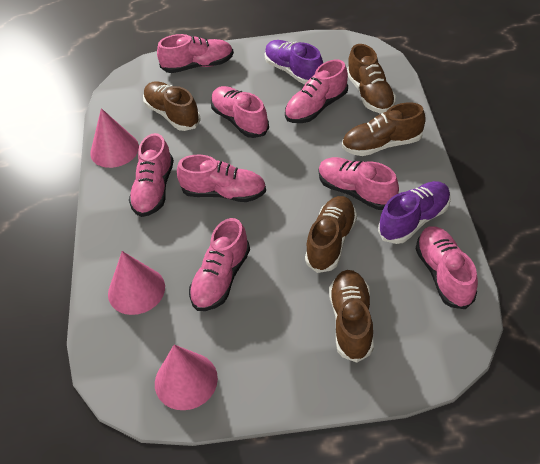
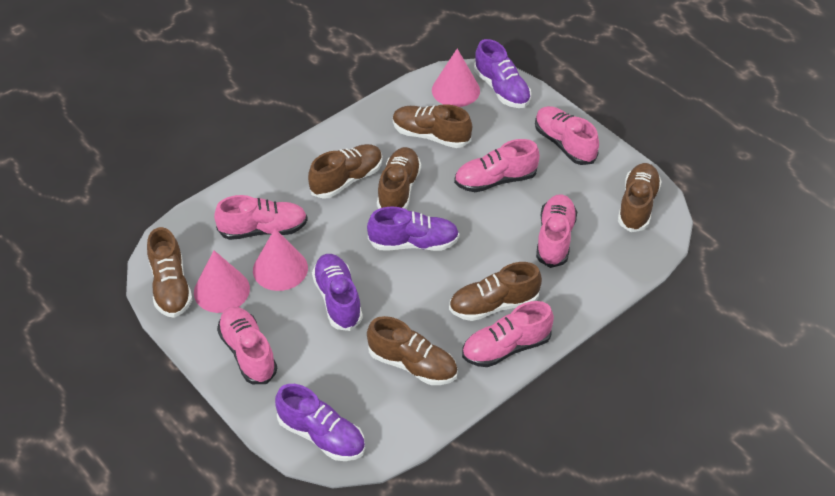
brown shoe: [143,81,201,131] [305,196,357,273] [329,270,374,363] [342,102,426,156] [347,44,396,113] = 5 -> [147,227,192,318] [308,144,383,199] [367,316,458,385] [377,147,421,210] [393,104,472,148] [449,262,542,321] [618,163,662,232] = 7
pink shoe: [129,133,174,217] [157,34,234,73] [177,155,266,202] [189,218,250,311] [211,86,269,138] [285,60,348,123] [319,157,399,210] [416,226,478,309] = 8 -> [214,195,308,240] [217,307,277,384] [454,139,540,192] [462,301,554,367] [535,106,599,165] [536,194,577,268] = 6
purple shoe: [265,40,323,85] [378,181,451,244] = 2 -> [275,384,365,461] [312,254,363,331] [367,207,459,251] [474,39,531,108] = 4

